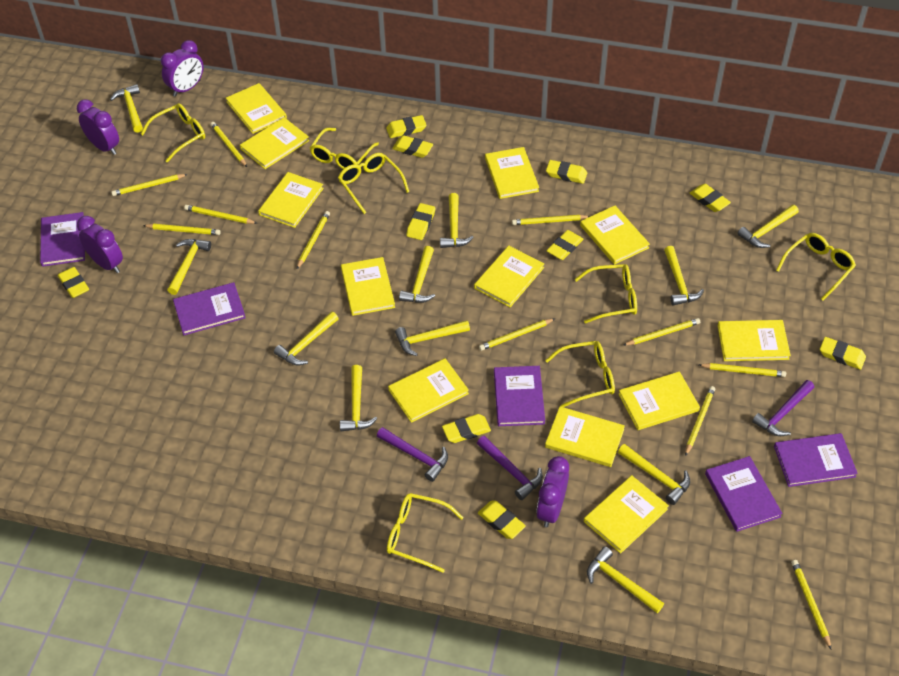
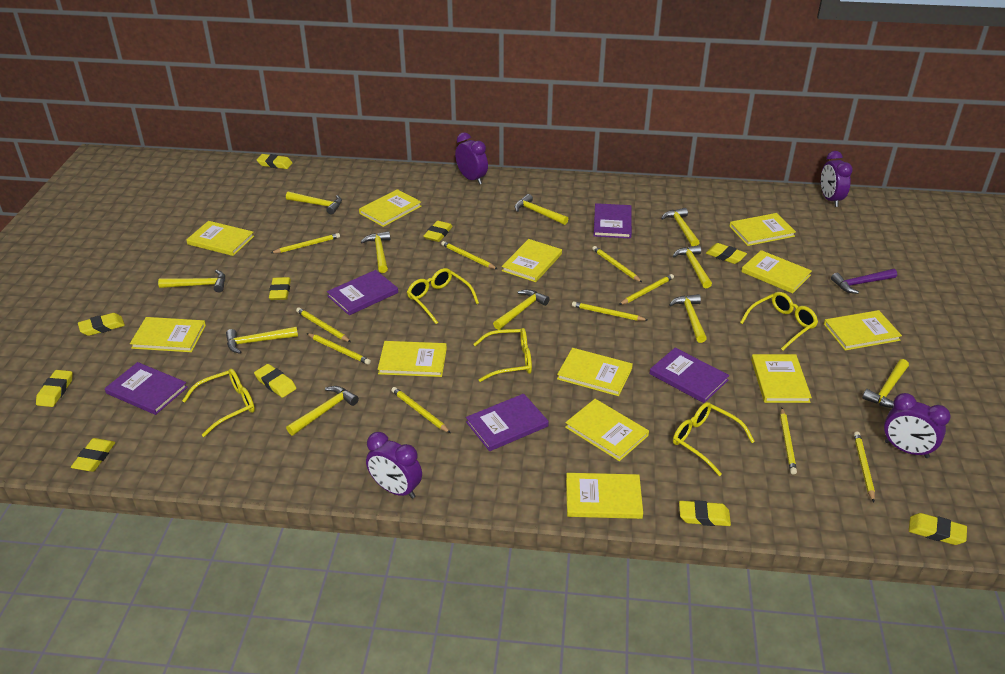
purple hammer: [377,427,448,482] [477,436,543,500] [752,380,814,436] = 3 -> [831,269,897,294] = 1
yellow glasses: [141,103,205,162] [310,128,379,169] [338,153,409,214] [387,493,464,573] [545,341,615,407] [575,264,637,324] [776,233,856,300] = 7 -> [182,369,255,437] [407,268,479,324] [473,328,532,382] [673,402,755,476] [740,292,818,350] = 5
yellow pencil: [111,174,188,196] [143,224,220,235] [184,205,257,224] [211,122,247,167] [297,211,330,269] [479,319,555,351] [512,215,590,225] [624,318,700,345] [685,386,715,456] [699,363,786,377] [791,560,831,649] = 11 -> [271,233,340,253] [296,307,351,342] [307,333,371,365] [391,387,451,433] [441,241,497,269] [572,301,648,321] [592,246,642,282] [619,274,674,305] [780,408,797,474] [854,432,875,502] = 10

